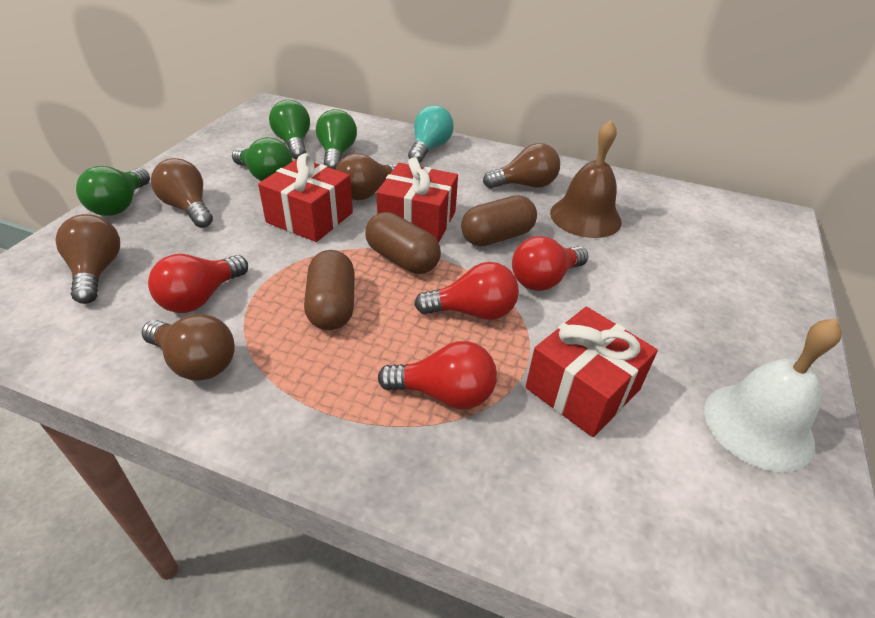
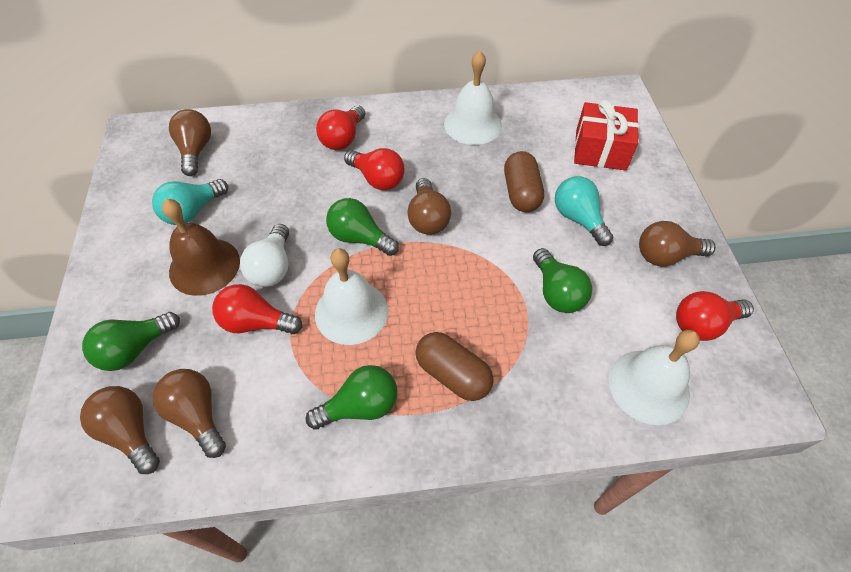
brown capsule: [304,250,355,330] [365,212,441,274] [461,196,537,246] = 3 -> [416,332,494,401] [504,151,544,212] = 2
red gift: [258,153,353,242] [376,157,458,243] [525,306,658,437] = 3 -> [574,100,639,171] = 1
turquoise light bulb: [408,105,454,163] = 1 -> [152,179,228,225] [555,176,613,246] = 2
white bell: [704,319,842,472] = 1 -> [315,248,388,345] [444,50,502,145] [609,330,700,425] = 3
white light bulb: none = 0 -> [240,224,289,287] = 1

